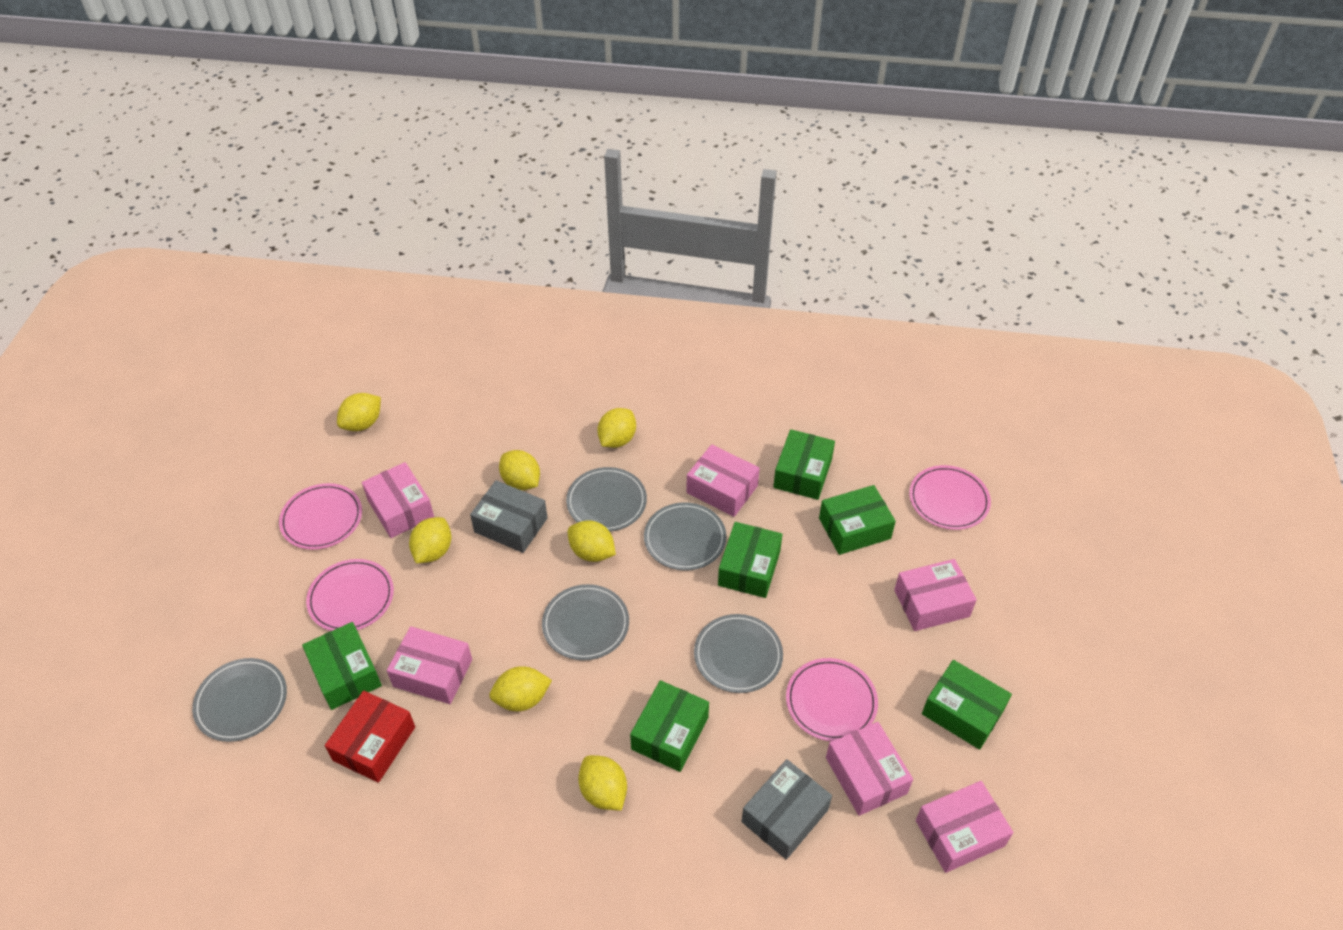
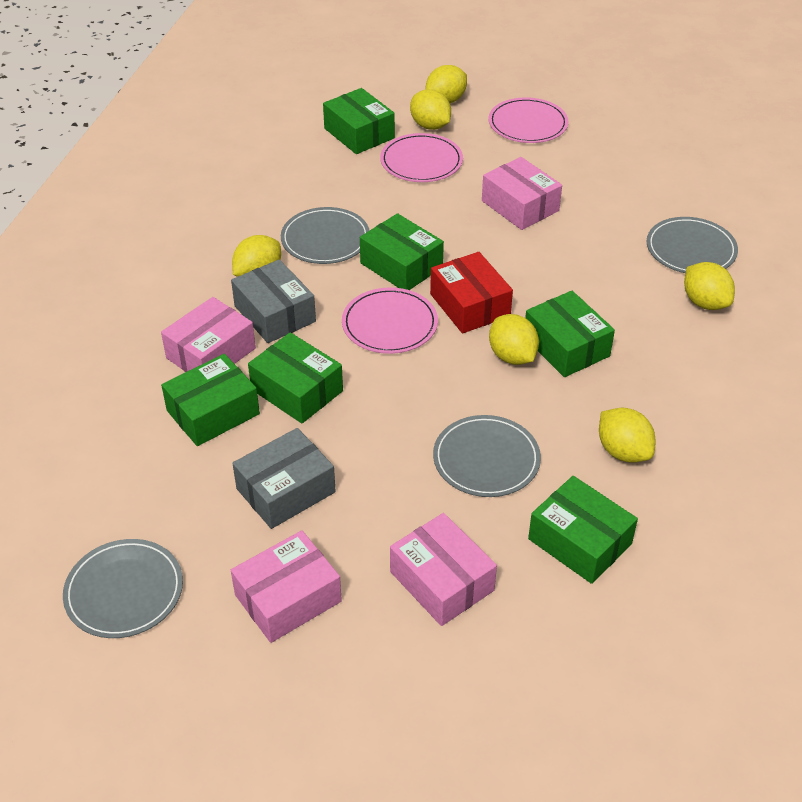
grey plate: [192,658,287,742] [542,584,629,660] [566,467,647,532] [644,502,726,571] [694,614,783,693] = 5 -> [63,539,183,638] [281,207,370,264] [433,415,541,497] [647,217,738,273] = 4
pink box: [362,462,434,538] [387,626,472,704] [686,444,760,517] [826,722,913,816] [894,559,977,631] [916,781,1013,873] = 6 -> [161,297,256,372] [231,530,342,643] [390,513,497,626] [482,157,562,230] = 4
pink plate: [279,483,362,550] [306,559,394,631] [786,658,878,741] [909,465,991,530] = 4 -> [342,287,438,354] [380,133,463,182] [488,97,569,143] = 3
yellow lemon: [337,393,381,431] [409,517,451,563] [489,666,552,711] [499,450,540,490] [568,520,616,562] [578,755,627,811] [597,408,636,448] = 7 -> [232,235,281,277] [410,89,451,130] [426,65,467,103] [489,314,539,365] [599,408,655,463] [684,262,735,310] = 6

